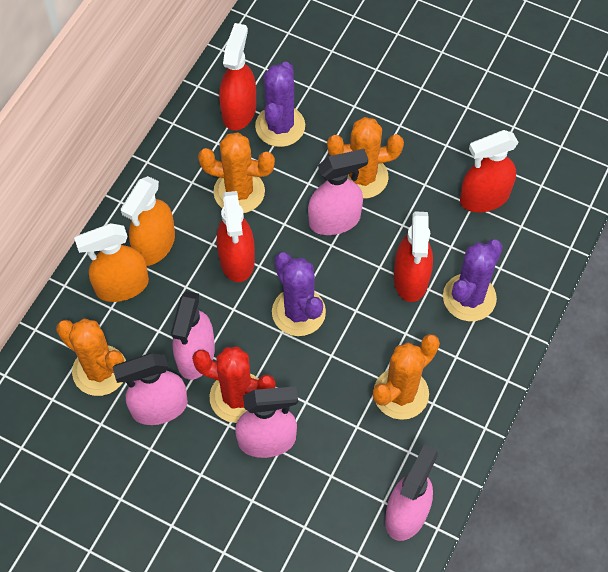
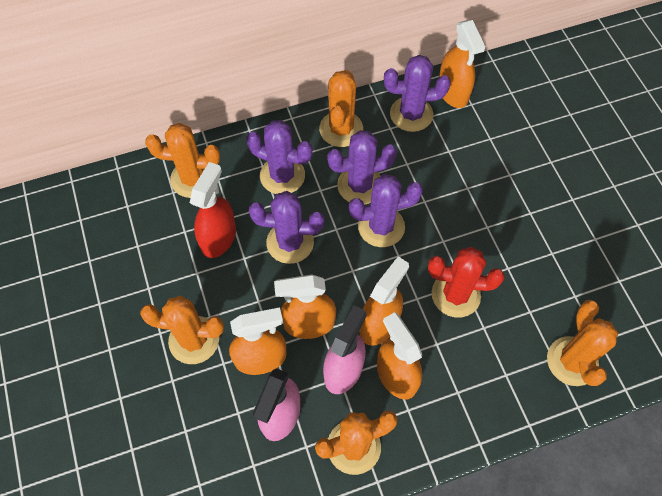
orange cactus: [56,318,126,396] [198,133,275,213] [327,117,404,199] [373,334,440,420] = 4 -> [140,295,224,364] [145,123,220,198] [315,411,398,475] [319,70,363,147] [547,300,618,386] = 5
orange spray bottle: [74,223,149,302] [121,176,175,266] = 2 -> [229,307,287,375] [274,275,336,339] [360,256,409,346] [377,312,422,400] [439,20,485,108] = 5
pink spray bottle: [112,353,188,425] [171,291,215,380] [235,386,298,458] [308,149,368,235] [385,444,438,541] = 5 -> [253,368,300,441] [323,305,367,394] = 2
purple cactus: [255,62,305,147] [272,252,326,336] [443,239,503,321] = 3 -> [246,120,313,194] [249,191,324,264] [327,130,397,205] [349,174,423,247] [384,55,451,132] = 5
red spray bottle: [217,191,255,282] [219,23,256,130] [394,212,433,302] [460,130,519,212] = 4 -> [190,162,236,258] = 1

